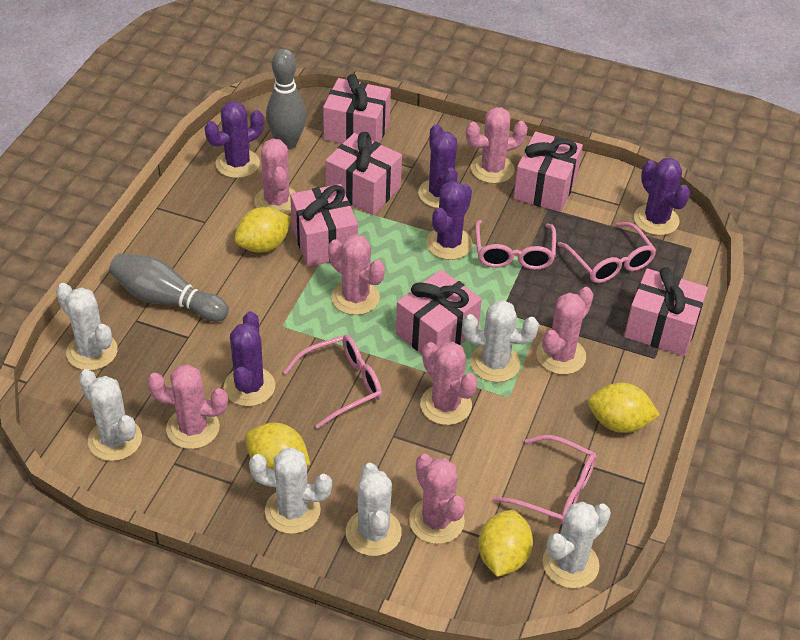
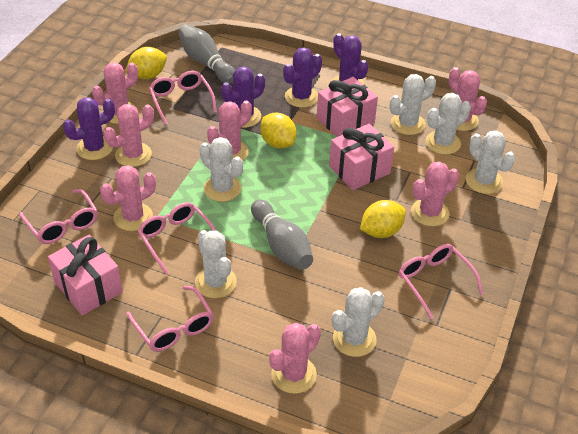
pink gift: [290,184,358,267] [323,74,391,144] [326,132,402,215] [396,270,482,354] [513,132,583,212] [624,267,708,356] = 6 -> [48,234,123,316] [317,77,378,137] [329,124,394,190] = 3
pink glasses: [283,335,382,429] [475,220,556,270] [493,435,597,525] [557,222,657,283] = 4 -> [19,189,98,244] [126,286,214,352] [137,202,216,275] [149,71,217,125] [399,244,483,319] = 5
purple cactus: [205,101,264,178] [224,311,275,406] [418,124,458,208] [426,181,472,260] [634,158,690,235] = 5 -> [63,97,115,160] [221,66,265,128] [283,47,322,108] [332,33,368,85] = 4
yellow lemon: [234,207,291,253] [245,423,311,469] [478,510,533,577] [588,383,660,433] = 4 -> [125,47,167,79] [260,113,296,149] [360,200,406,238] = 3

